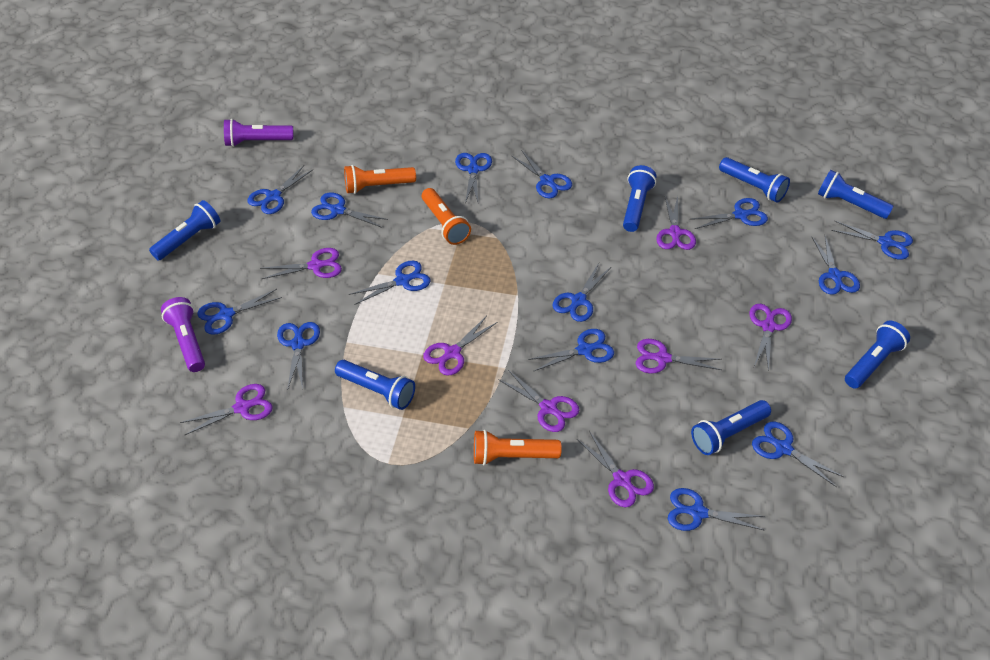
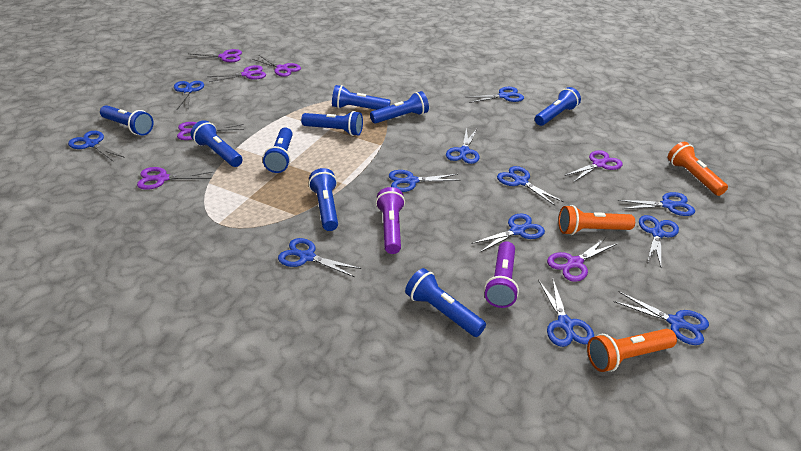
blue flashlight: [149,200,220,261] [335,360,415,410] [623,165,656,232] [691,400,771,455] [719,157,790,203] [818,170,894,219] [845,321,910,389] = 7 -> [100,105,153,136] [191,120,243,167] [263,127,293,173] [301,111,363,136] [308,168,338,231] [332,85,391,110] [370,91,429,124] [405,268,486,337] [535,87,581,126] = 9
blue scissors: [197,289,282,335] [248,165,313,214] [277,322,320,390] [311,193,388,228] [349,261,430,305] [455,153,492,203] [511,150,572,198] [528,329,614,372] [552,263,611,322] [668,488,765,531] [692,198,768,229] [752,422,844,487] [812,236,860,295] [831,221,913,260] = 14 -> [68,131,125,162] [174,81,204,110] [278,238,361,277] [389,170,461,192] [446,127,480,164] [465,87,524,103] [471,214,545,252] [497,166,564,206] [538,280,594,347] [614,291,709,345] [618,192,695,216] [639,215,679,267] = 12
purple scissors: [180,384,273,435] [260,248,342,279] [423,316,498,376] [498,370,579,432] [577,431,654,507] [636,339,722,373] [656,196,696,250] [749,304,792,372] = 8 -> [137,167,213,190] [177,122,244,140] [186,49,242,62] [208,65,266,82] [253,55,301,77] [547,237,617,282] [564,150,623,182] = 7

